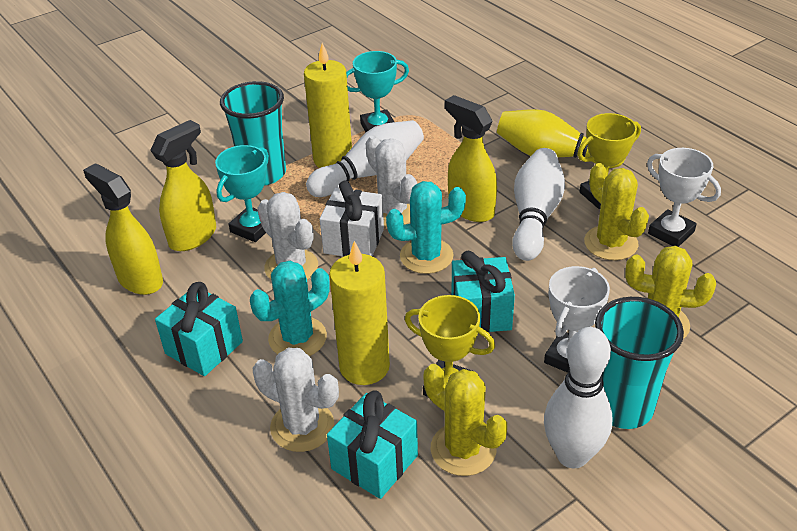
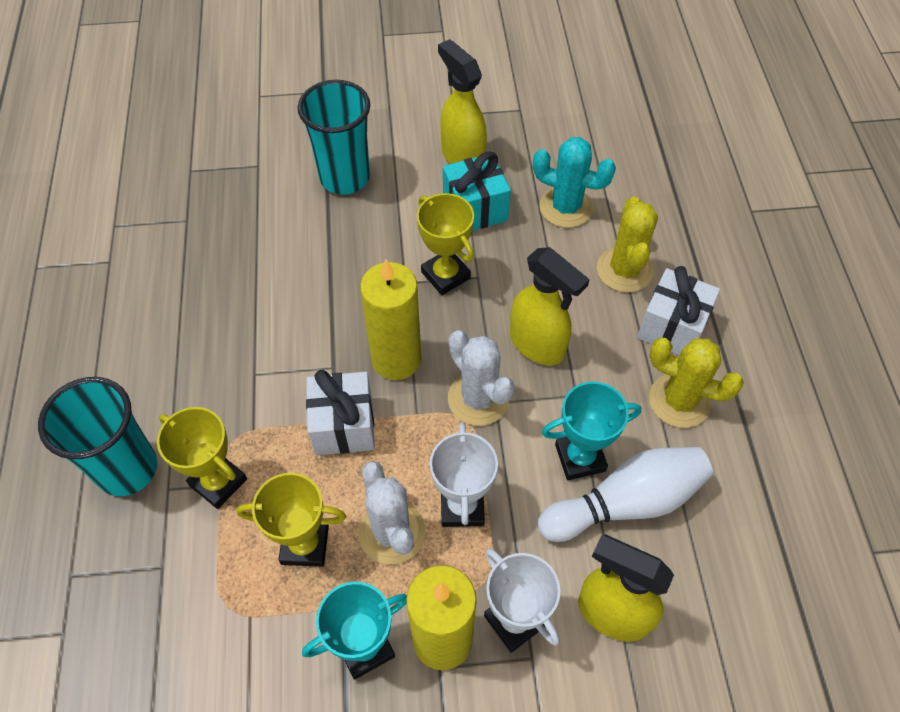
turquoise cactus: [250,261,330,356] [386,181,466,274] = 2 -> [533,137,616,228] = 1
turquoise gift: [155,282,243,376] [327,390,418,499] [452,251,515,332] = 3 -> [443,151,511,231] = 1
white bowling pin: [306,120,424,197] [512,148,565,261] [544,327,612,469] = 3 -> [538,447,713,542] = 1
white cactus: [253,348,339,452] [257,192,318,280] [365,135,417,227] = 3 -> [358,461,425,565] [448,331,515,426] = 2
white gift: [320,180,384,257] = 1 -> [306,370,375,455] [637,266,720,355] = 2
yellow bowling pin: [497,109,626,168] = 1 -> none = 0
yellow cactus: [423,364,507,476] [584,163,649,261] [625,246,716,339] = 3 -> [597,196,658,293] [649,338,744,428] = 2
yellow trophy: [405,295,495,397] [577,113,641,209] = 2 -> [157,407,247,509] [236,473,346,567] [417,193,474,295] = 3

